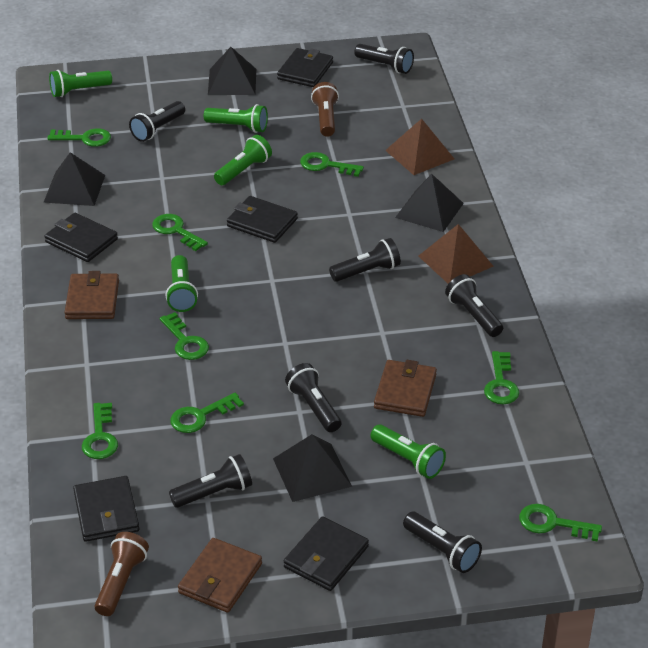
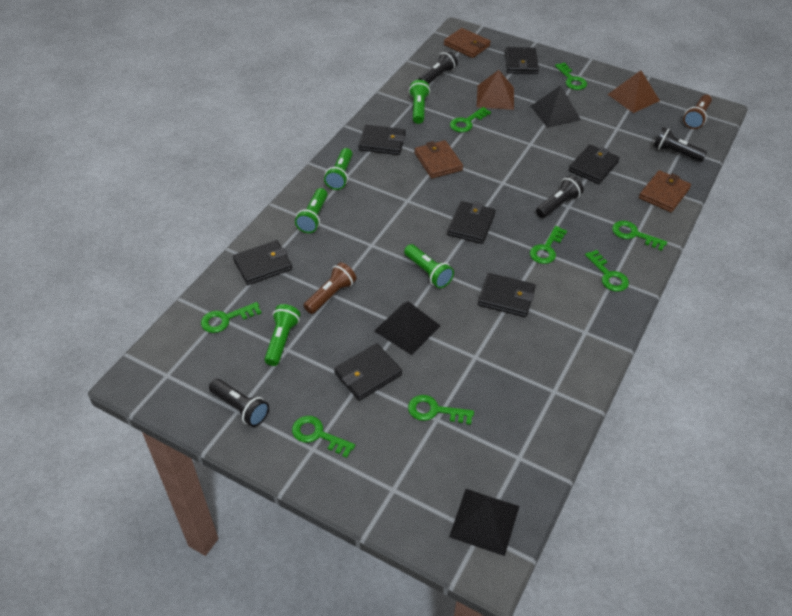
black flashlight: [129,101,185,142] [169,454,252,508] [285,363,342,432] [329,238,401,282] [354,44,414,74] [403,512,482,573] [445,274,503,337] = 7 -> [209,379,269,427] [418,50,458,84] [536,176,584,218] [653,127,707,162] = 4
black pyramid: [43,152,105,206] [208,47,256,95] [273,434,352,502] [395,174,464,232] = 4 -> [374,301,441,355] [449,489,519,556] [531,85,581,128] = 3
black wallet: [45,213,118,262] [73,476,140,542] [227,196,298,243] [277,48,333,87] [284,517,369,591] = 5 -> [233,240,292,285] [334,343,402,401] [358,125,406,155] [447,201,496,244] [478,273,536,317] [505,47,539,74] [569,144,620,184] = 7

